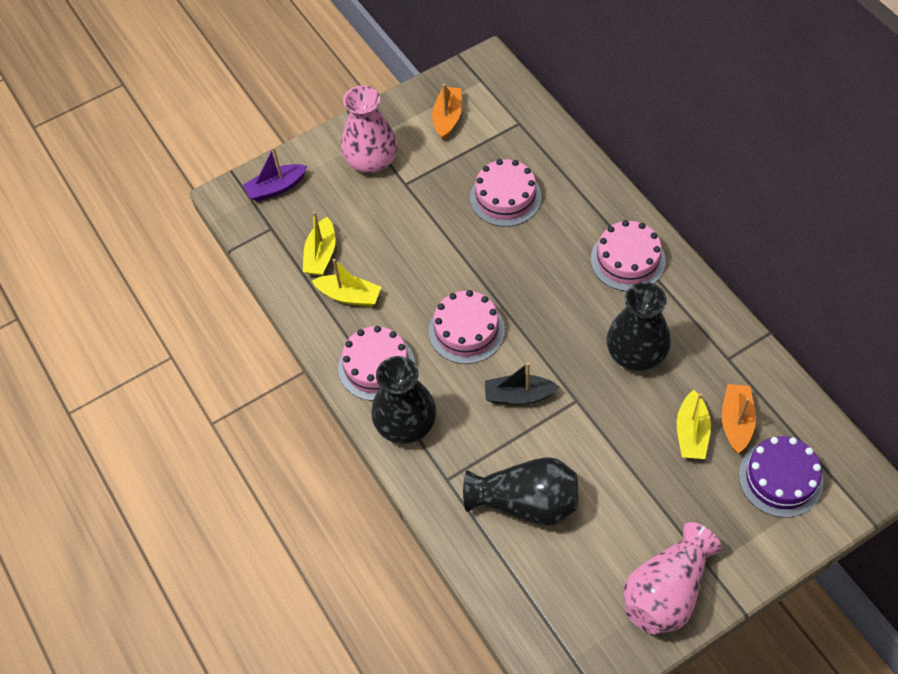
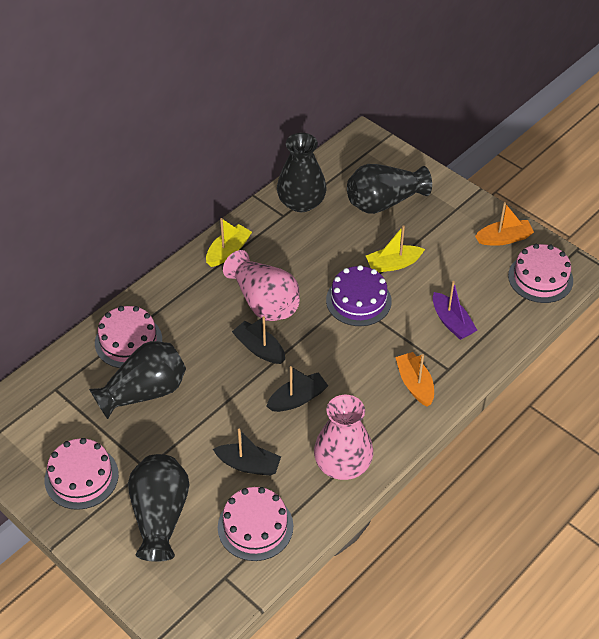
black boat: [485,362,559,405] = 1 -> [213,428,281,476] [232,316,285,364] [266,366,328,412] = 3
black vase: [371,356,436,444] [463,457,578,526] [606,282,671,371] = 3 -> [89,341,186,419] [128,454,189,562] [277,133,327,212] [347,164,432,214] = 4
yellow boat: [303,212,336,276] [312,259,381,307] [677,390,711,459] = 3 -> [206,218,252,267] [366,225,425,272] = 2

